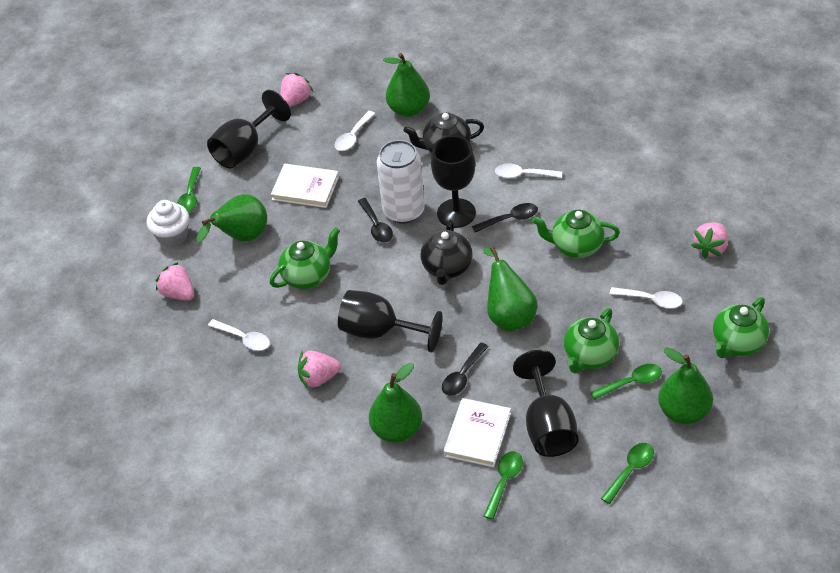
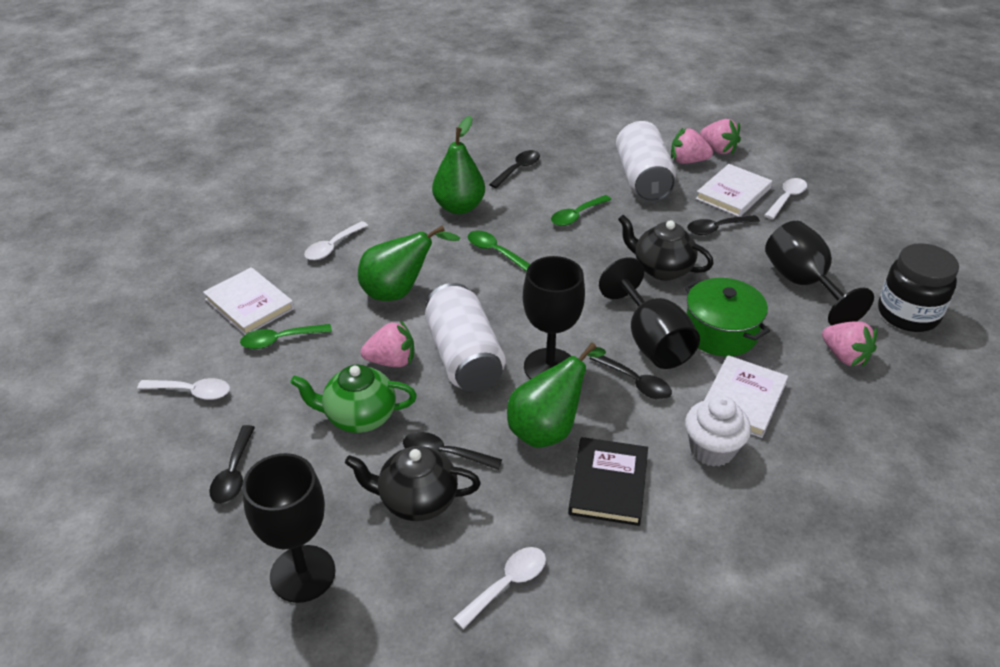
black book: none = 0 -> [568,437,648,526] = 1
black jar: none = 0 -> [878,243,959,332] = 1
black spoon: [358,198,393,243] [442,343,489,396] [472,203,538,232] = 3 -> [209,425,255,504] [403,432,502,470] [489,150,540,188] [590,356,672,400] [687,215,760,235] = 5
green pear: [196,194,267,242] [369,363,422,443] [383,53,430,117] [483,246,537,331] [658,347,713,424] = 5 -> [358,225,460,301] [432,116,485,214] [507,343,606,448] = 3
green pot: none = 0 -> [684,278,770,357] = 1
green spoon: [177,167,201,212] [483,451,523,520] [590,364,662,400] [601,443,654,504] = 4 -> [240,324,332,349] [468,231,530,271] [551,195,612,226] = 3
green teapot: [270,227,340,289] [532,210,620,258] [564,308,619,374] [713,297,769,358] = 4 -> [290,364,417,433] = 1
white book: [271,164,339,208] [443,398,511,467] = 2 -> [203,267,294,335] [696,164,772,217] [704,355,788,438] = 3
white can: [377,140,425,224] = 1 -> [425,283,506,392] [616,121,676,202] = 2

